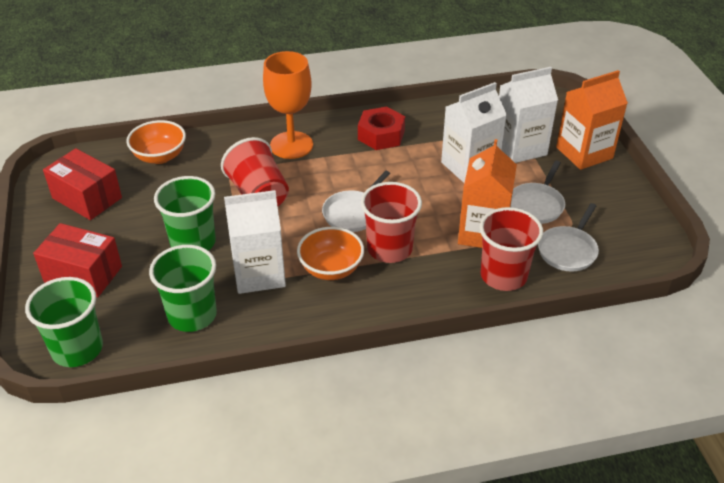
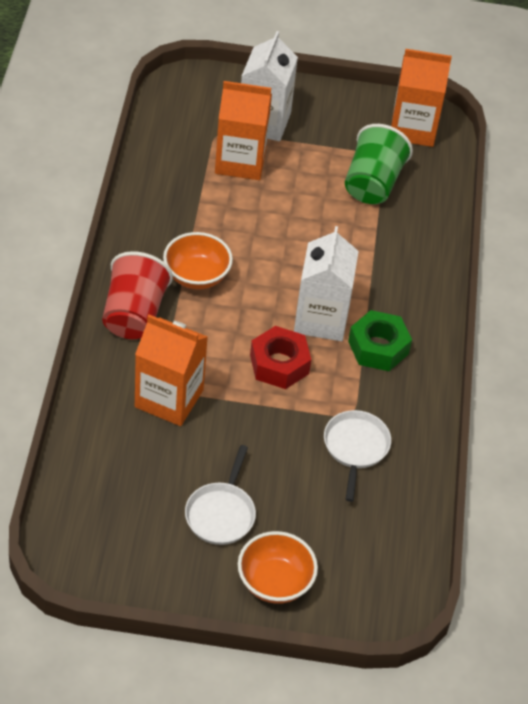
green cup: [25,277,103,367] [149,245,217,332] [154,176,216,251] = 3 -> [345,124,413,204] = 1
green nut: none = 0 -> [348,310,412,371] = 1
orange carton: [458,139,517,248] [556,70,628,170] = 2 -> [135,315,208,426] [215,81,272,180] [391,49,452,147] = 3
orange goblet: [263,51,313,159] = 1 -> none = 0
red box: [33,223,122,297] [43,148,122,220] = 2 -> none = 0
red cup: [221,137,289,206] [361,182,422,263] [480,207,543,291] = 3 -> [102,251,173,339] = 1
white carton: [224,190,286,294] [441,82,507,183] [499,67,558,163] = 3 -> [241,31,298,141] [294,226,359,341] = 2
white pan: [322,171,390,232] [510,161,565,224] [538,203,599,272] = 3 -> [185,445,256,545] [324,410,391,502] = 2

